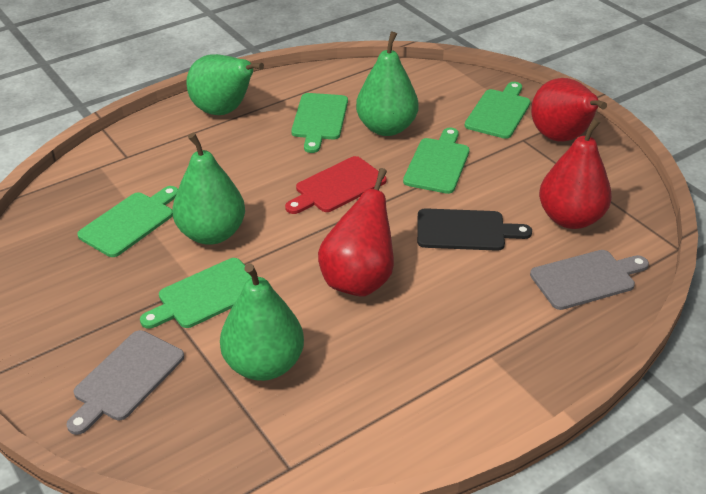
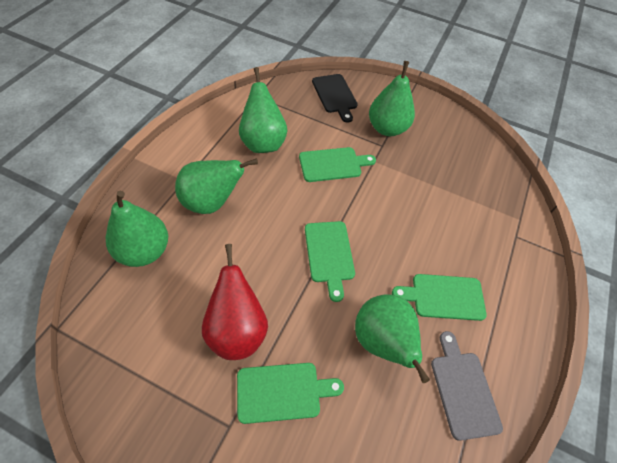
green cutting board: [77,186,178,257] [140,258,252,329] [291,93,348,153] [403,127,470,194] [464,82,531,139] = 5 -> [237,363,344,424] [299,147,376,182] [305,221,355,302] [392,274,487,321] = 4
green pear: [172,133,245,245] [186,54,264,115] [220,264,304,381] [356,31,418,136] = 4 -> [106,191,168,267] [175,158,258,214] [239,67,287,153] [355,294,430,383] [369,61,415,136] = 5
grey cutting board: [66,330,184,435] [530,250,649,310] = 2 -> [431,331,503,441] = 1
red cutting board: [285,156,387,214] = 1 -> none = 0
red pear: [318,168,394,296] [531,78,607,142] [539,118,612,229] = 3 -> [202,244,268,360] = 1

